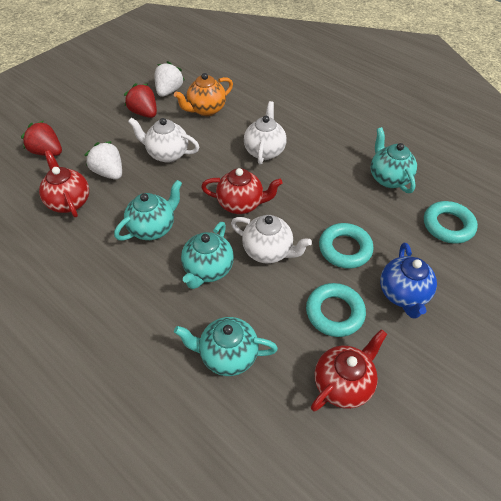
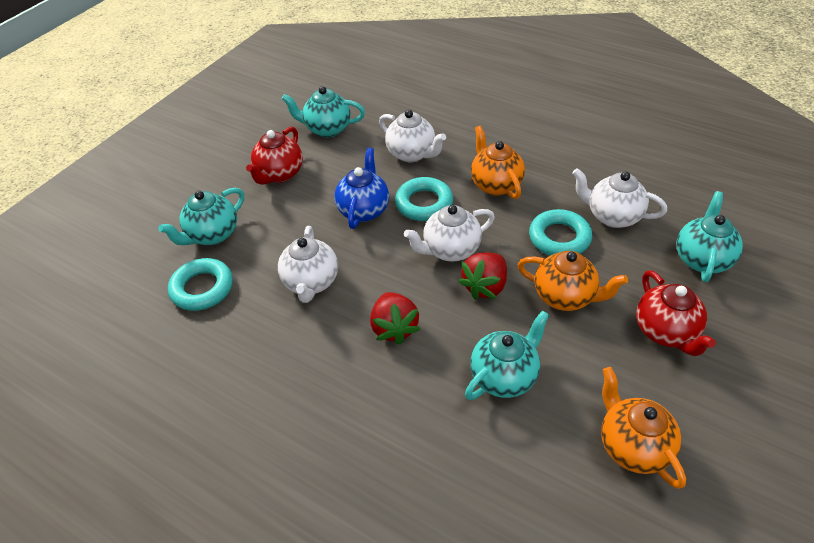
orange teapot: [174,73,233,116] = 1 -> [471,126,525,199] [518,251,628,311] [601,367,686,489] = 3
red teapot: [39,150,89,217] [201,168,283,214] [311,329,387,412] = 3 -> [246,126,303,185] [636,270,716,356] = 2
white strawberry: [84,141,122,180] [154,61,185,97] = 2 -> none = 0
white teapot: [128,118,199,163] [231,215,312,264] [244,101,287,165] = 3 -> [278,226,338,303] [379,110,446,162] [404,205,495,262] [572,168,667,228] = 4

